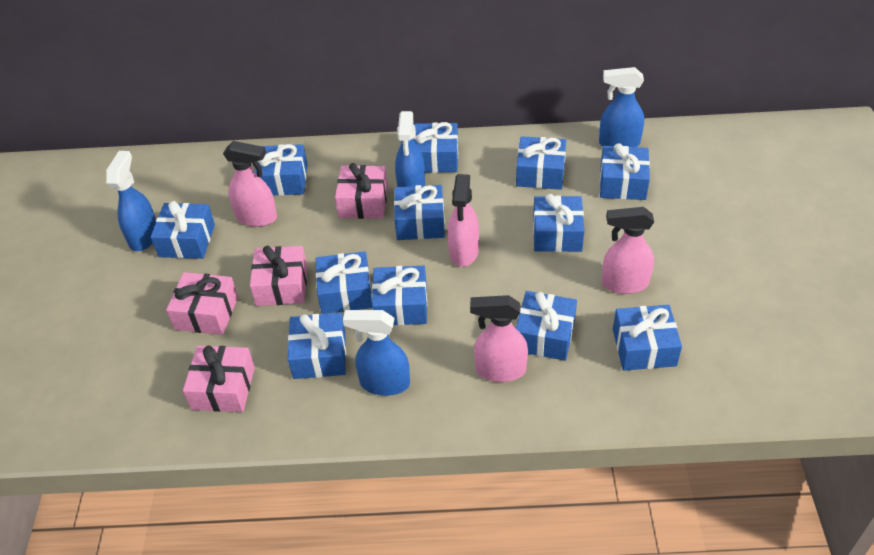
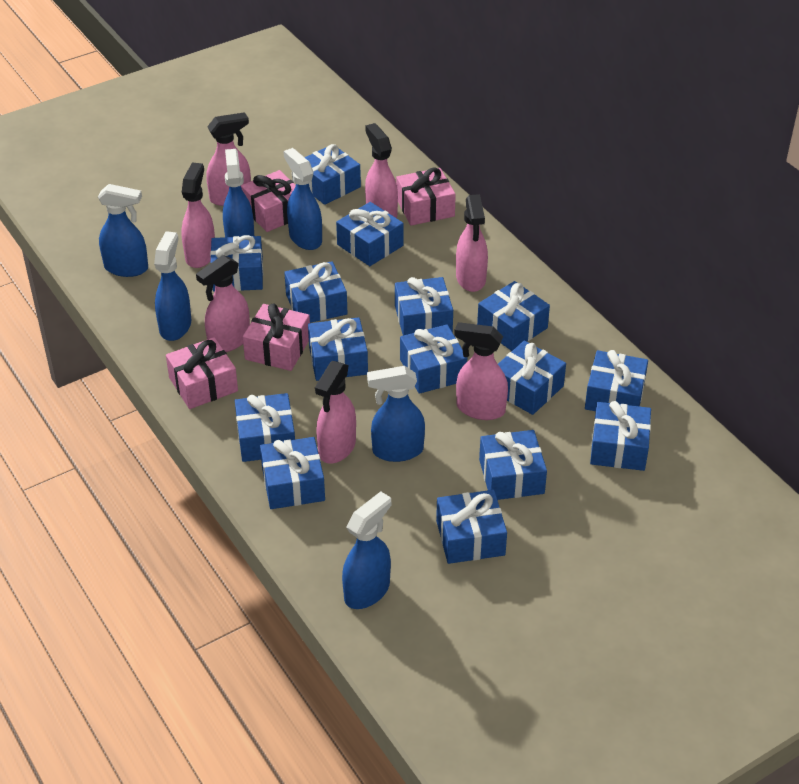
blue gift: [150,201,215,259] [254,144,308,196] [288,313,346,379] [316,251,372,314] [372,266,427,325] [394,185,445,240] [413,122,458,173] [516,136,566,190] [516,291,577,361] [533,194,584,252] [600,143,650,200] [613,305,682,371] = 12 -> [210,235,263,292] [235,393,295,462] [260,437,325,509] [284,261,347,323] [305,144,361,205] [308,317,368,381] [336,202,403,266] [395,277,453,336] [400,325,467,394] [436,490,507,564] [477,281,550,351] [479,430,547,500] [498,341,566,415] [585,350,648,411] [590,401,651,471] = 15
blue spray bottle: [106,151,156,251] [343,310,410,396] [395,111,425,187] [599,67,644,147] = 4 -> [98,184,148,277] [154,231,191,341] [223,149,254,237] [283,148,322,250] [342,491,391,609] [367,366,425,462] = 6
pink spray bottle: [223,141,277,227] [448,174,479,267] [470,295,528,382] [602,207,654,294] = 4 -> [181,163,215,268] [196,255,250,352] [206,112,251,206] [315,361,356,464] [365,123,398,218] [454,322,508,420] [456,194,488,292] = 7

